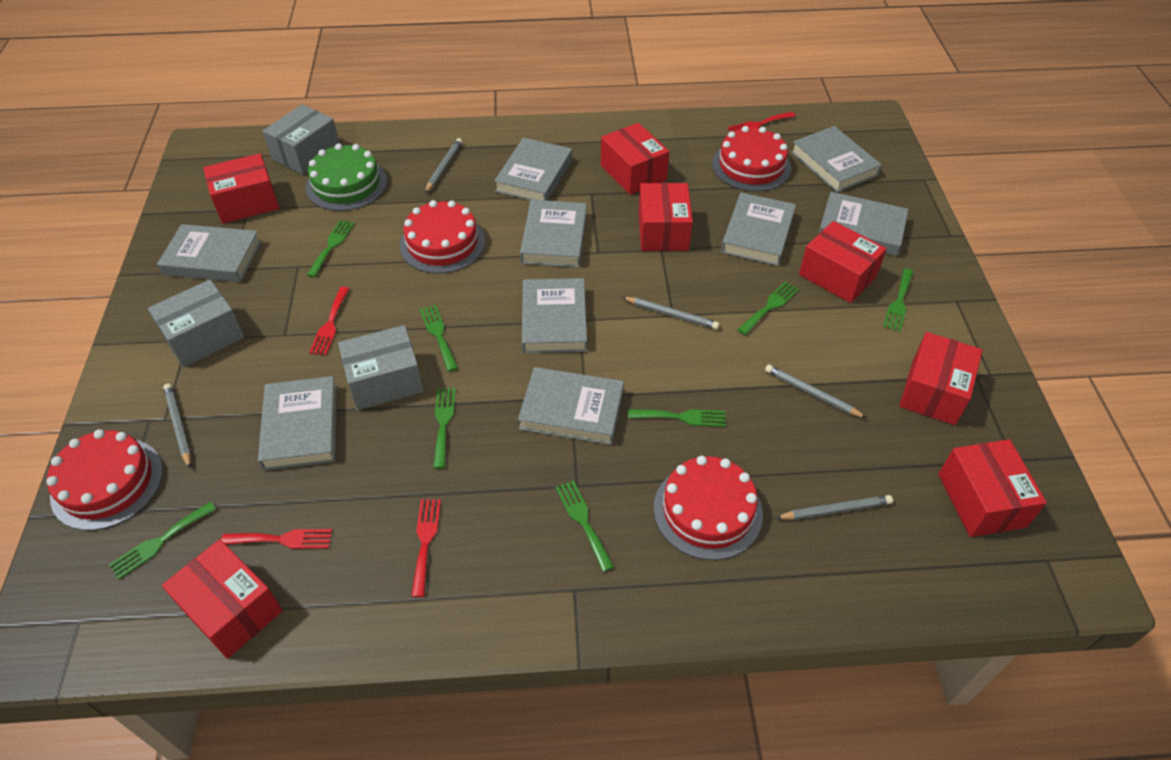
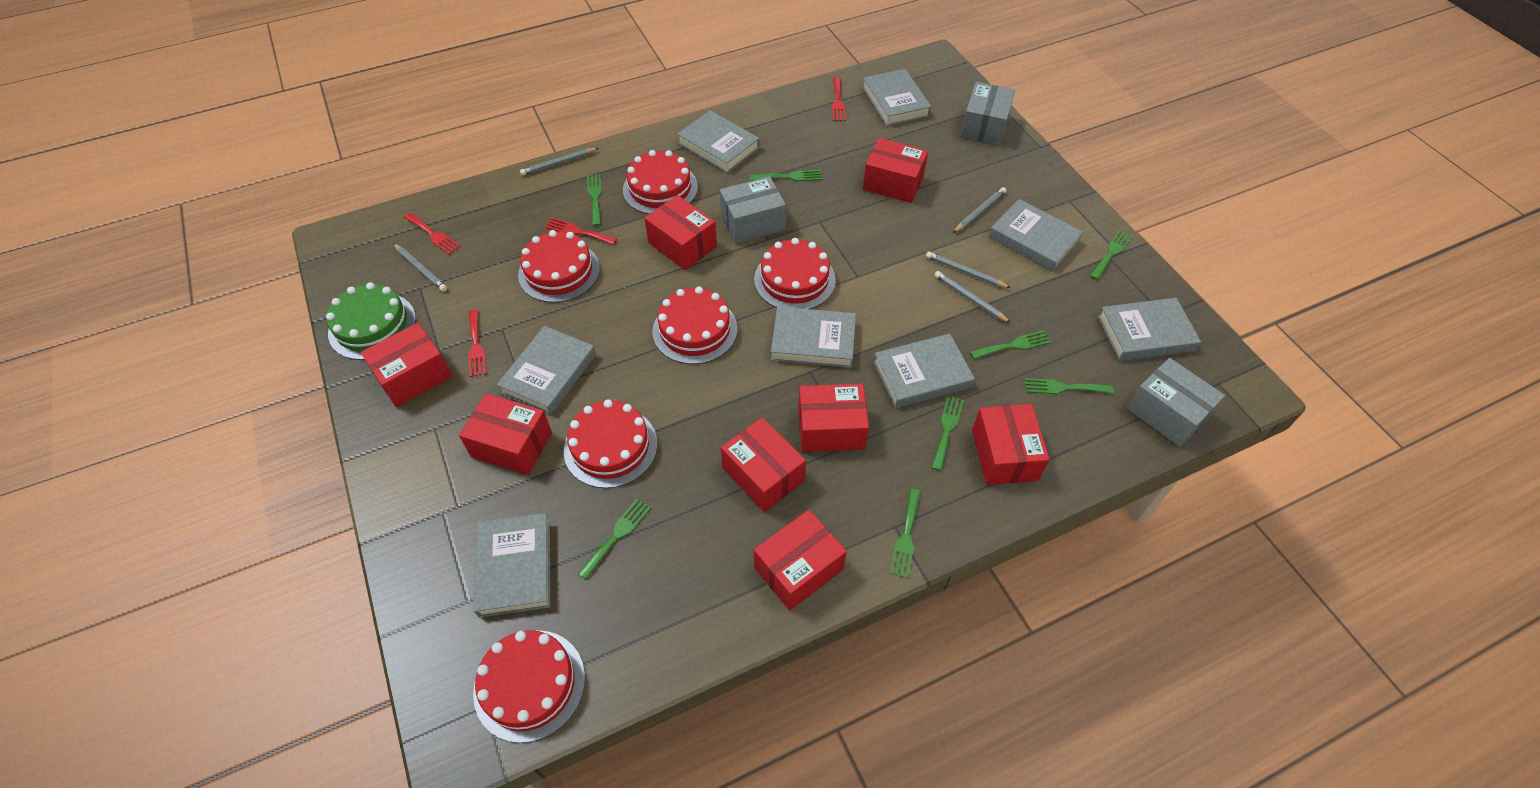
grey book: [157,224,262,282] [258,376,337,471] [494,138,572,201] [518,367,624,445] [520,200,587,268] [522,278,587,353] [721,192,796,266] [791,126,882,192] [818,192,909,256] = 9 -> [474,513,551,618] [497,326,596,415] [677,110,760,173] [771,307,856,368] [862,69,931,126] [873,334,975,408] [989,199,1083,271] [1098,298,1201,361] = 8
red box: [162,539,283,659] [203,153,279,224] [601,123,669,195] [639,183,693,251] [799,221,887,303] [899,332,983,425] [938,439,1047,537] = 7 -> [361,323,452,407] [459,393,552,475] [644,195,717,270] [721,417,806,512] [754,509,847,611] [798,384,869,452] [863,138,928,203] [972,404,1050,485] = 8
red cake: [46,429,163,530] [399,200,485,274] [654,456,763,560] [712,126,791,192] = 4 -> [473,630,585,743] [518,230,600,303] [564,400,658,488] [623,150,698,214] [652,287,737,364] [754,238,836,309] = 6

